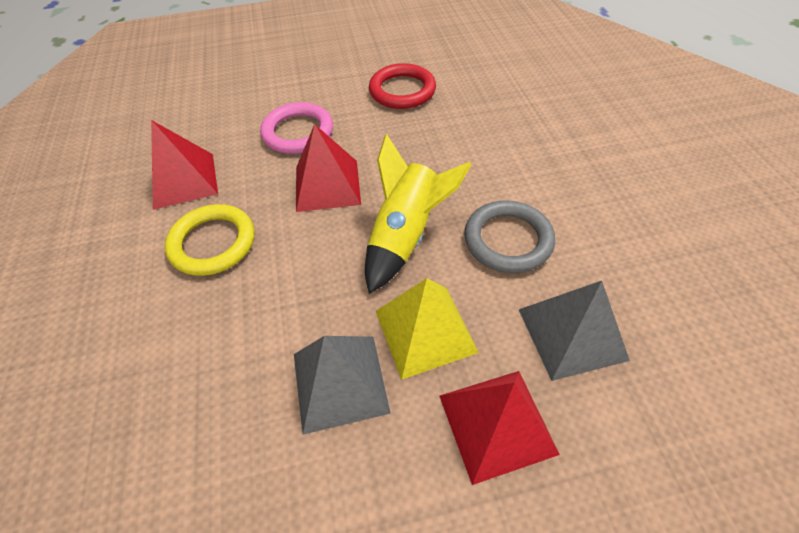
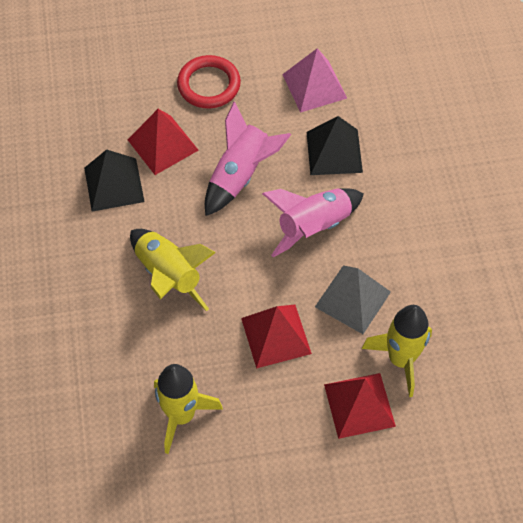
black pyramid: none = 0 -> [84,149,145,212] [307,116,363,175] = 2
grey pyramid: [294,336,391,435] [519,281,630,381] = 2 -> [315,265,391,334] = 1
grey ring: [464,200,555,273] = 1 -> none = 0
pink pyramid: none = 0 -> [282,48,347,113] = 1
pink ring: [260,102,333,154] = 1 -> none = 0
pink rocket: none = 0 -> [205,102,291,216] [262,188,364,257] = 2
yellow pyramid: [376,278,479,380] = 1 -> none = 0
yellow ring: [165,204,254,276] = 1 -> none = 0
yellow rocket: [365,134,471,294] = 1 -> [130,229,216,311] [154,364,223,454] [362,305,432,397] = 3

